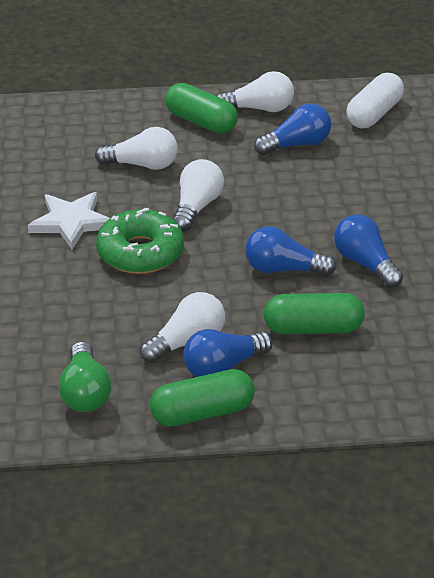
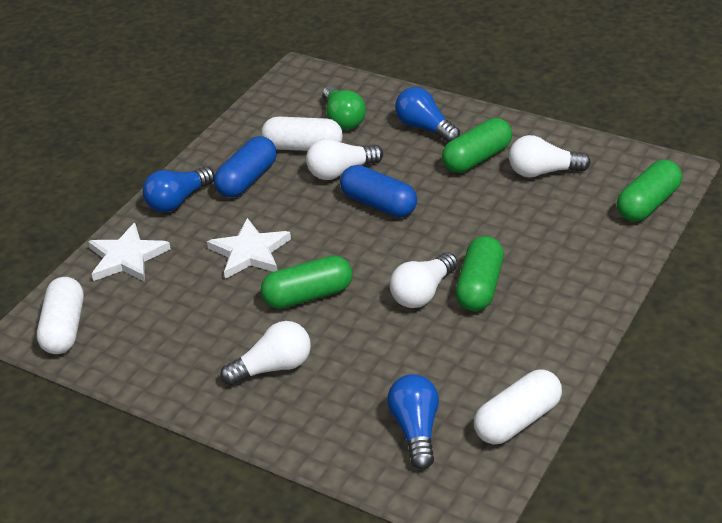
blue capsule: none = 0 -> [214,136,277,198] [340,165,417,217] = 2
blue light bulb: [183,329,273,377] [245,226,336,276] [254,103,331,155] [334,214,403,288] = 4 -> [143,167,215,212] [387,374,439,469] [395,87,460,143] = 3
green capsule: [150,369,255,427] [165,83,238,134] [264,293,365,334] = 3 -> [261,255,353,309] [442,118,512,173] [455,236,504,311] [617,160,682,222] = 4
green donut: [96,208,184,274] = 1 -> none = 0
white capsule: [346,73,404,128] = 1 -> [37,277,84,354] [261,117,343,151] [474,369,562,444] = 3
white star: [28,192,110,249] = 1 -> [88,223,171,282] [207,218,291,279] = 2

